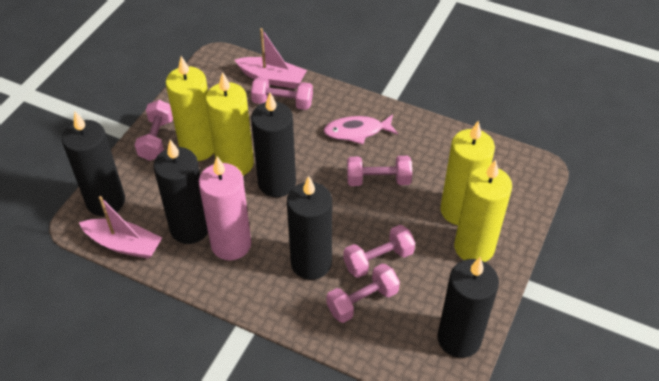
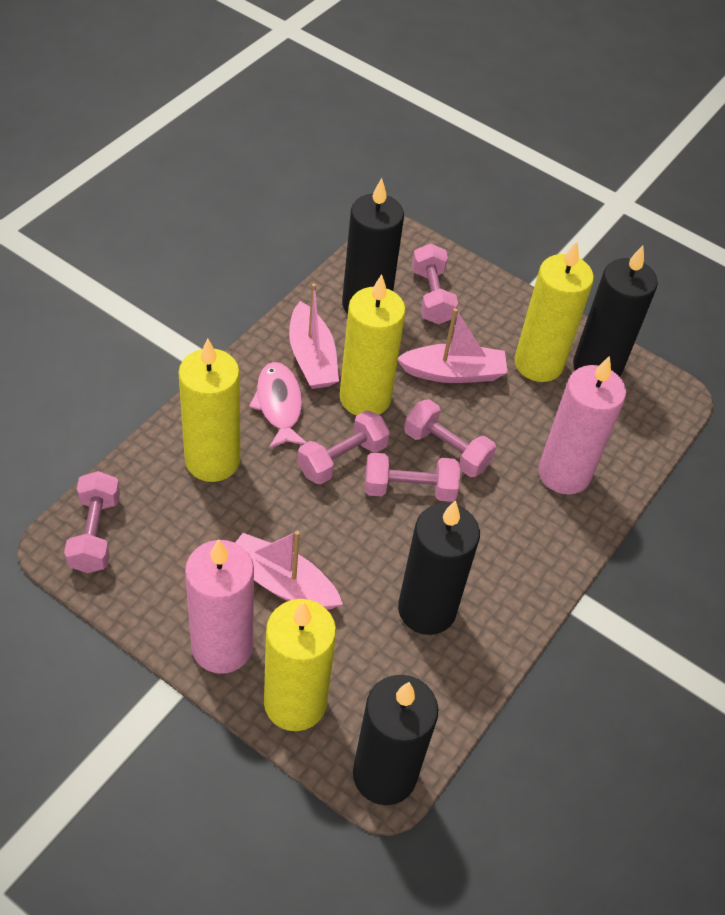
black candle: [62,112,125,216] [153,140,208,244] [251,93,296,197] [287,176,332,280] [437,257,499,358] = 5 -> [342,178,404,314] [353,675,438,805] [398,500,480,635] [573,245,658,377] = 4
pink boat: [79,196,162,259] [235,28,307,89] = 2 -> [235,531,343,609] [289,283,339,389] [398,308,508,383] = 3
pink candle: [199,156,251,260] = 1 -> [185,539,254,674] [538,356,626,495] = 2

